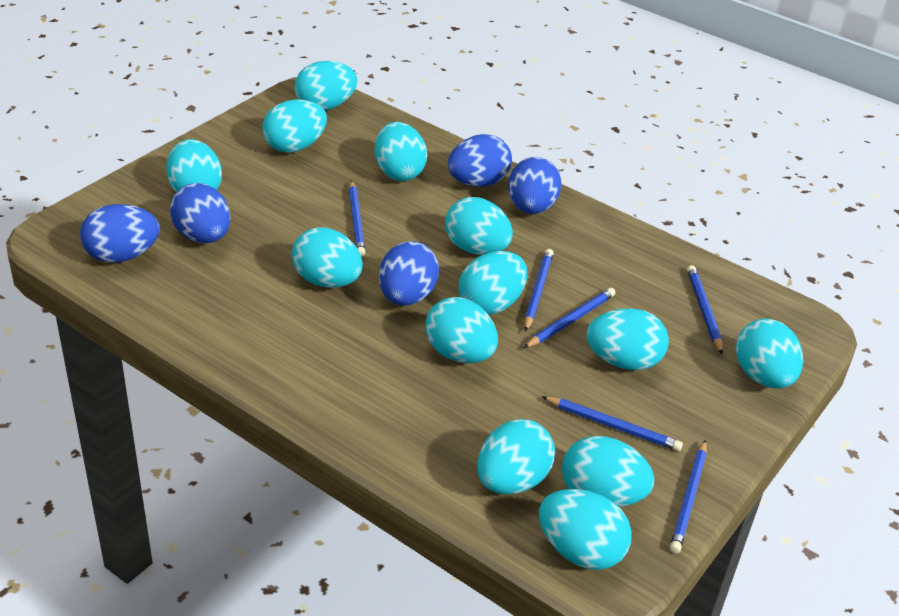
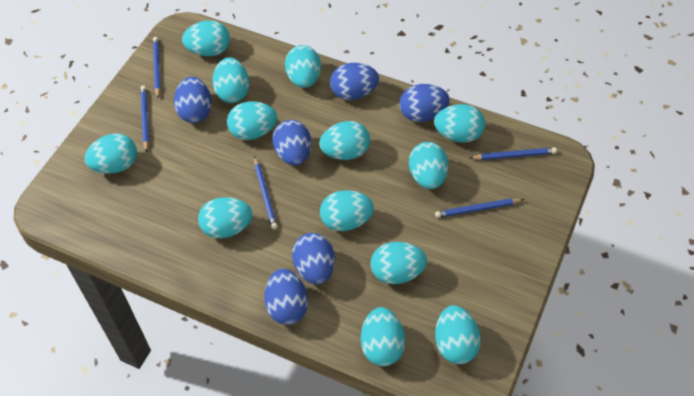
blue egg: [80,204,160,263] [170,183,231,243] [379,241,439,306] [448,134,512,187] [508,157,561,214] = 5 -> [174,77,212,123] [264,269,308,325] [272,120,312,165] [292,233,335,284] [330,63,379,100] [400,84,450,122] = 6
blue pencil: [349,180,366,257] [524,249,554,332] [524,288,615,348] [541,396,683,451] [670,440,707,554] [687,265,723,354] = 6 -> [140,85,149,153] [153,37,160,98] [254,157,278,229] [435,198,524,218] [470,147,557,160] = 5

